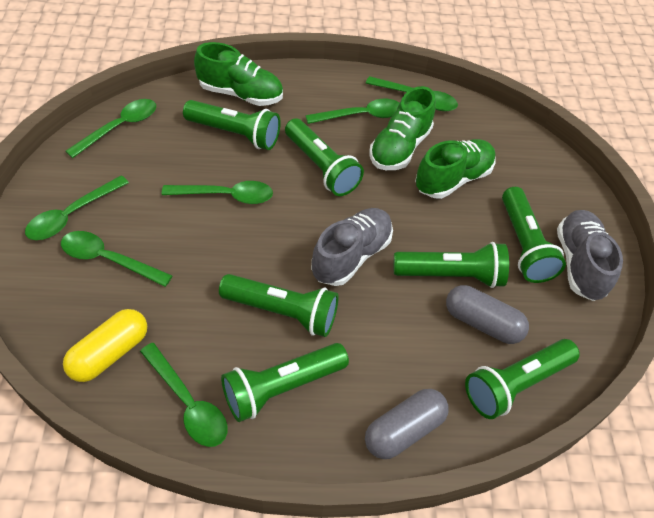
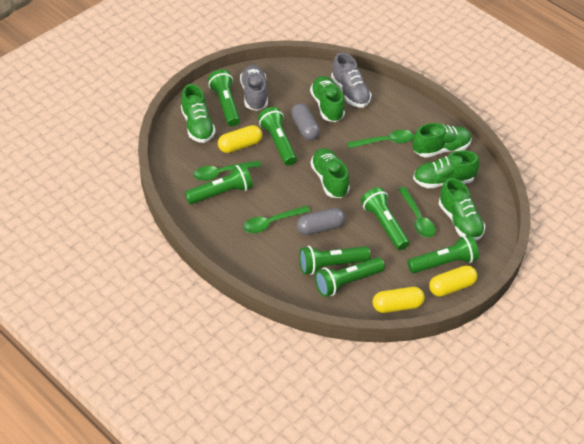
green shoe: [194,42,283,106] [369,86,436,170] [415,139,496,199] = 3 -> [181,84,216,143] [310,76,345,122] [310,148,350,198] [412,123,472,158] [413,150,479,188] [439,178,485,241] = 6
green spoon: [25,176,129,240] [61,231,173,287] [65,99,156,158] [140,343,227,447] [162,181,273,204] [305,99,399,124] [366,76,458,111] = 7 -> [193,161,262,181] [243,206,310,233] [347,130,414,148] [398,187,436,238] = 4
yellow capsule: [63,309,147,382] = 1 -> [218,125,262,153] [372,287,425,313] [429,265,477,297] = 3

